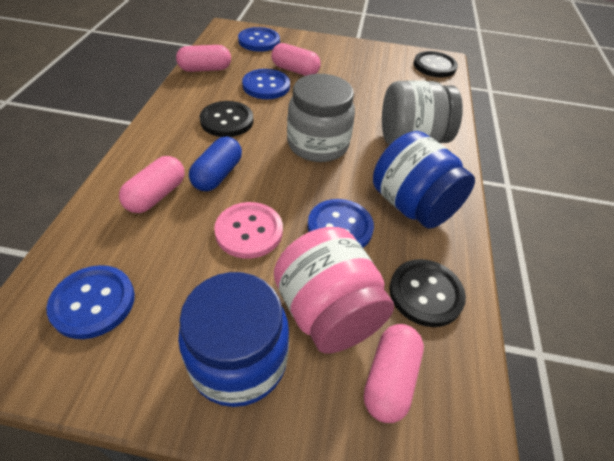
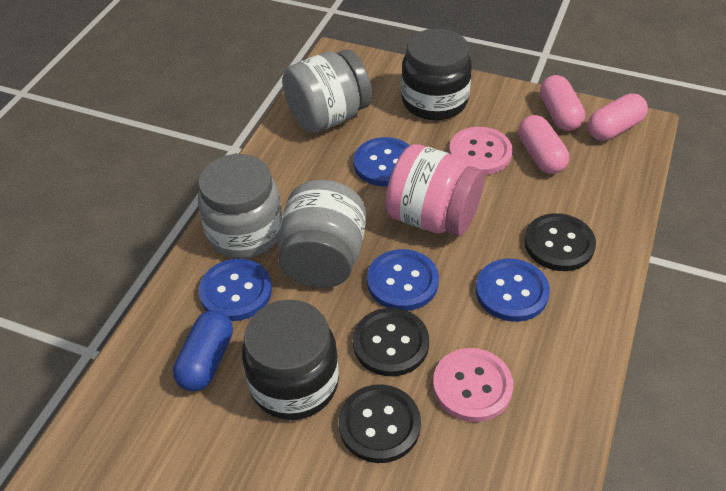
black jar: none = 0 -> [242,300,339,420] [401,29,472,120] = 2
blue jar: [178,272,289,407] [373,131,475,229] = 2 -> none = 0
grey jar: [287,74,355,162] [382,80,463,145] = 2 -> [198,154,282,259] [278,180,366,288] [283,49,372,133] = 3
pink button: [214,202,283,259] = 1 -> [433,348,513,422] [449,127,513,175] = 2
pink capsule: [119,156,185,213] [176,45,231,72] [271,43,321,76] [364,324,424,423] = 4 -> [518,115,569,174] [540,75,585,131] [587,93,648,141] = 3

